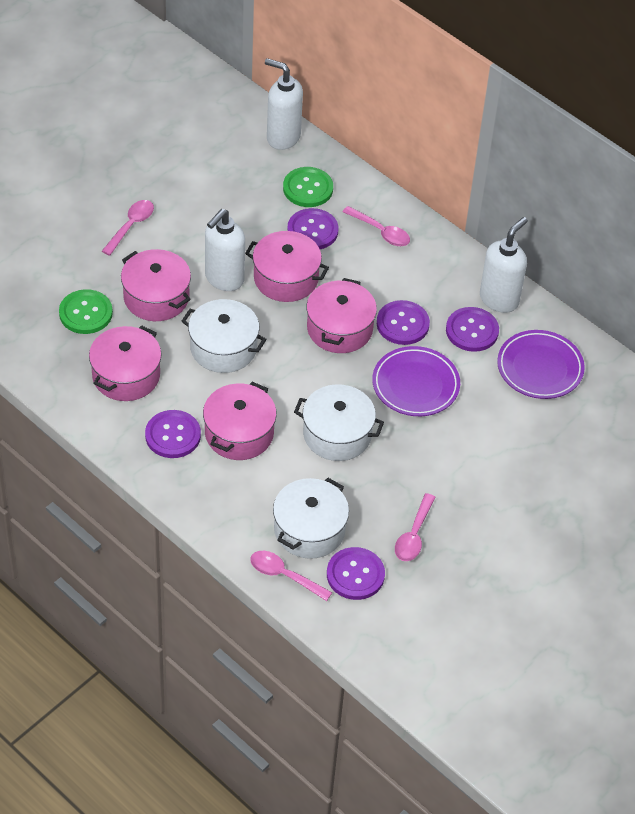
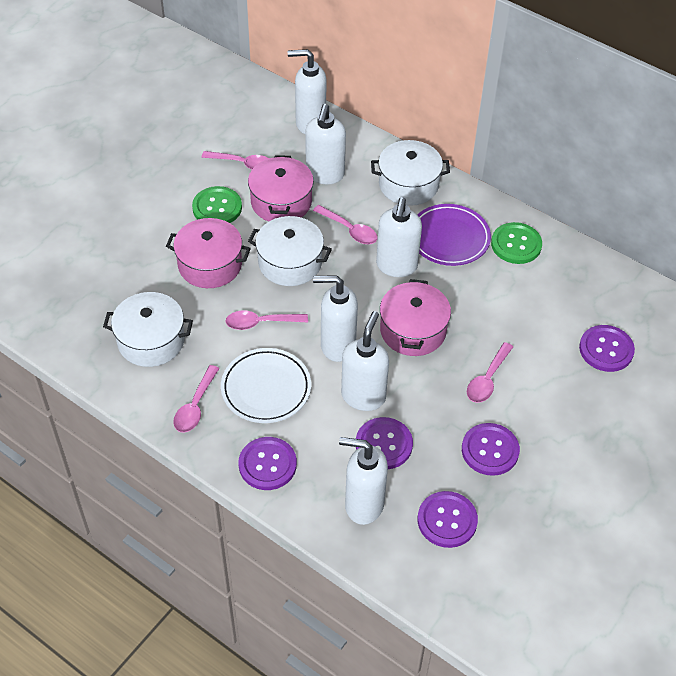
pink pot: [89,325,162,401] [121,249,191,321] [203,382,277,460] [245,231,329,302] [306,278,377,353] = 5 -> [166,218,251,288] [248,155,314,222] [380,279,451,356] = 3
pink spoon: [102,200,154,256] [250,551,332,601] [343,206,410,246] [395,493,436,561] = 4 -> [173,365,220,433] [201,151,269,170] [225,311,308,330] [313,205,378,244] [467,342,513,403] = 5
purple plate: [372,346,460,416] [497,330,585,399] = 2 -> [417,204,491,266] = 1
white plate: none = 0 -> [221,348,311,423] = 1
white soap dispenser: [205,209,245,291] [265,58,303,150] [480,217,528,313] = 3 -> [288,49,326,134] [305,104,346,184] [313,275,358,362] [339,437,388,525] [341,311,389,411] [376,197,422,277] = 6

